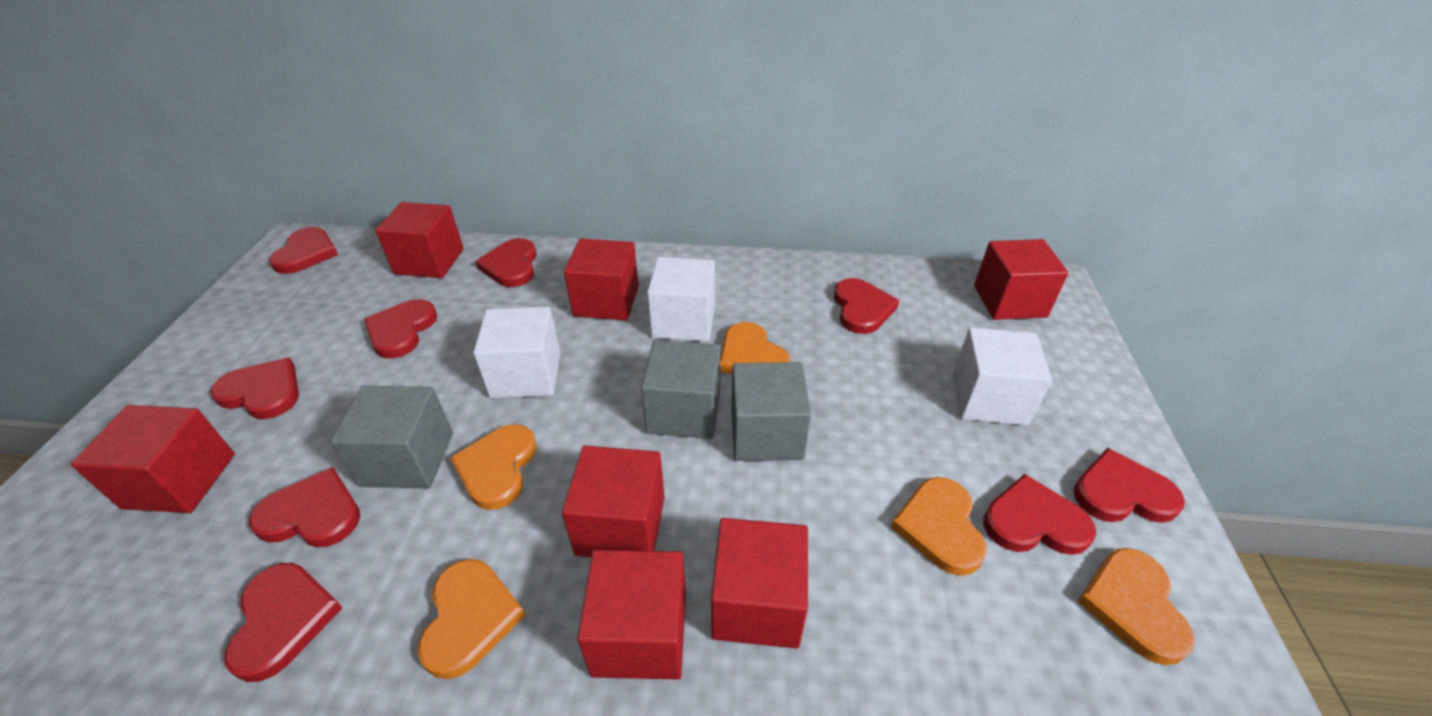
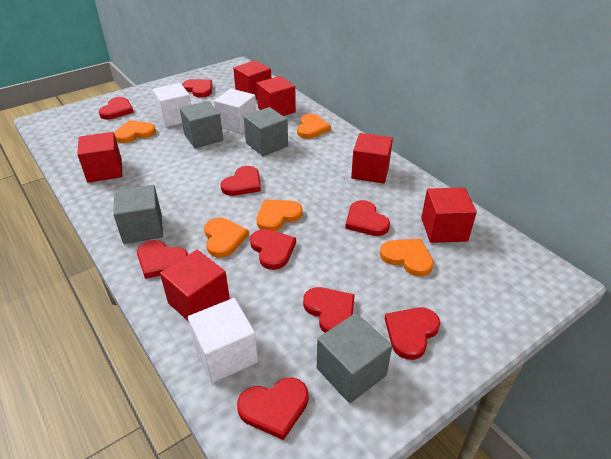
grey cube: [330,386,453,488] [641,340,721,439] [731,362,811,461] = 3 -> [113,185,163,244] [180,101,223,148] [244,107,288,156] [317,313,392,403] = 4
red cube: [71,405,235,513] [375,202,464,278] [562,446,665,557] [564,238,639,321] [577,550,686,679] [711,518,808,649] [974,239,1069,320] = 7 -> [77,132,122,183] [160,250,230,321] [233,61,271,100] [256,76,296,116] [351,133,393,183] [421,187,477,243] = 6

